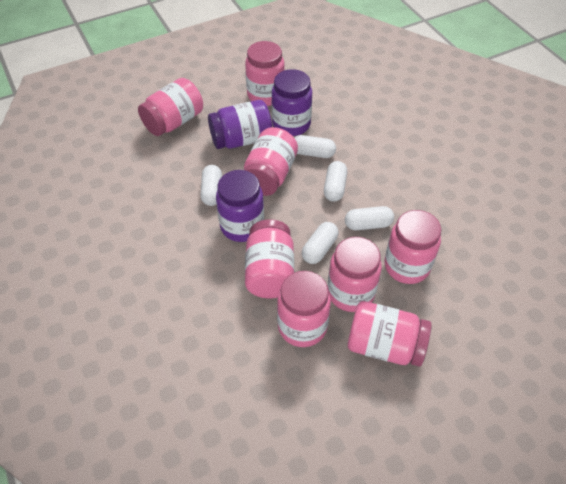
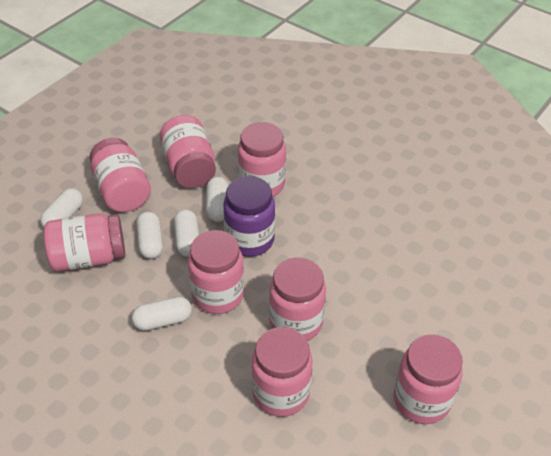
purple jar: [208,100,272,149] [216,170,264,242] [271,69,312,136] = 3 -> [223,176,275,257] = 1

